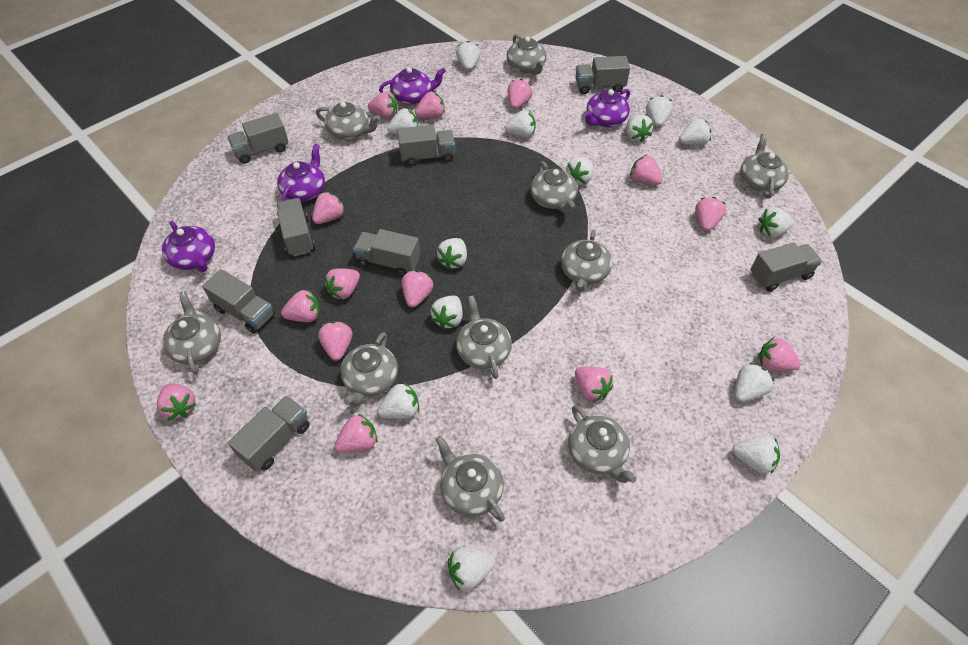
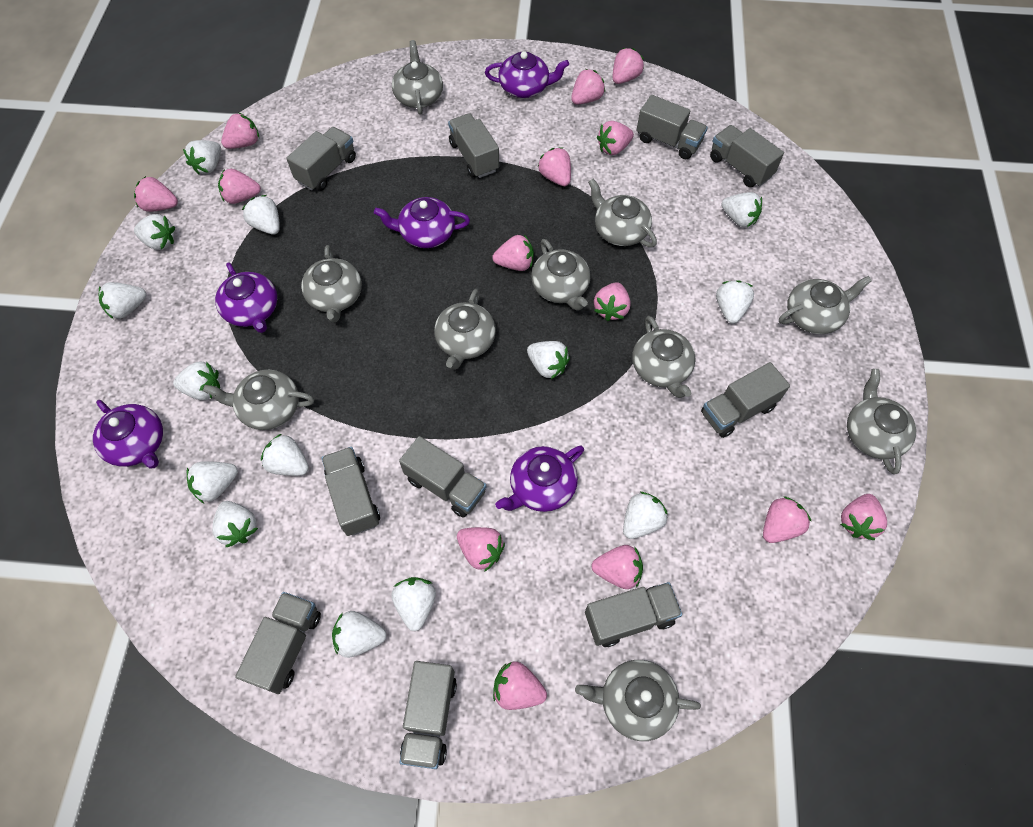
grey truck: [202,269,275,333] [227,113,289,164] [228,396,310,472] [277,198,315,256] [353,229,420,276] [397,125,455,166] [576,56,630,94] [750,242,822,292] = 8 -> [235,592,321,694] [286,127,356,191] [322,447,380,536] [399,436,486,518] [400,661,457,769] [448,113,499,178] [585,582,682,647] [636,95,708,159] [701,362,790,438] [710,125,784,188] = 10
purple teapot: [162,221,215,272] [277,144,325,202] [379,67,446,104] [584,89,630,127] = 4 -> [93,400,163,469] [215,262,277,333] [374,197,470,248] [485,51,569,98] [495,445,584,512] = 5

